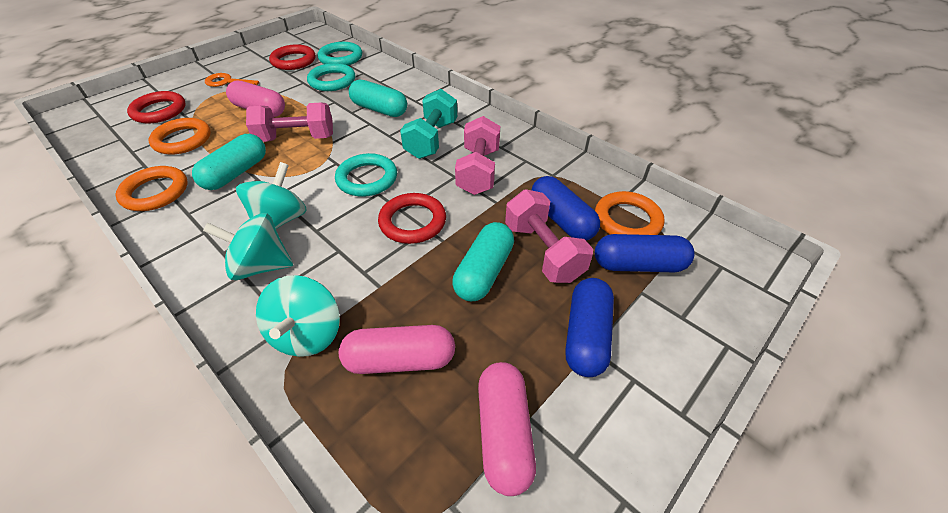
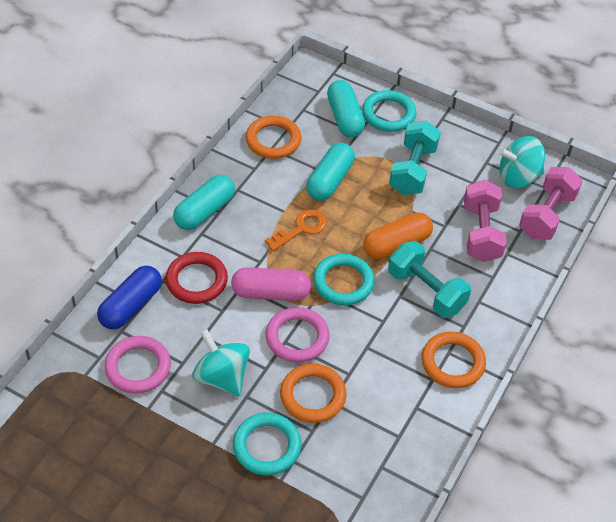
blue capsule: [532,176,600,240] [565,278,614,377] [595,234,695,272] = 3 -> [97,266,162,329] = 1
orange capsule: none = 0 -> [363,212,433,259] = 1
pink capsule: [226,80,285,117] [339,325,455,374] [478,362,536,496] = 3 -> [231,267,311,301] = 1
pink dumbbell: [246,103,333,142] [455,116,500,195] [505,189,593,283] = 3 -> [464,180,507,262] [519,167,582,240] = 2
pink ring: none = 0 -> [105,336,171,394] [266,307,330,363] = 2
red ring: [127,91,186,124] [269,44,315,70] [378,193,446,244] = 3 -> [165,252,228,304] = 1
turquoise dumbbell: [400,89,457,159] = 1 -> [388,241,471,318] [389,121,441,195] = 2
turquoise spinning top: [203,213,293,280] [236,162,307,229] [256,275,340,357] = 3 -> [192,329,250,397] [499,136,545,188] = 2

